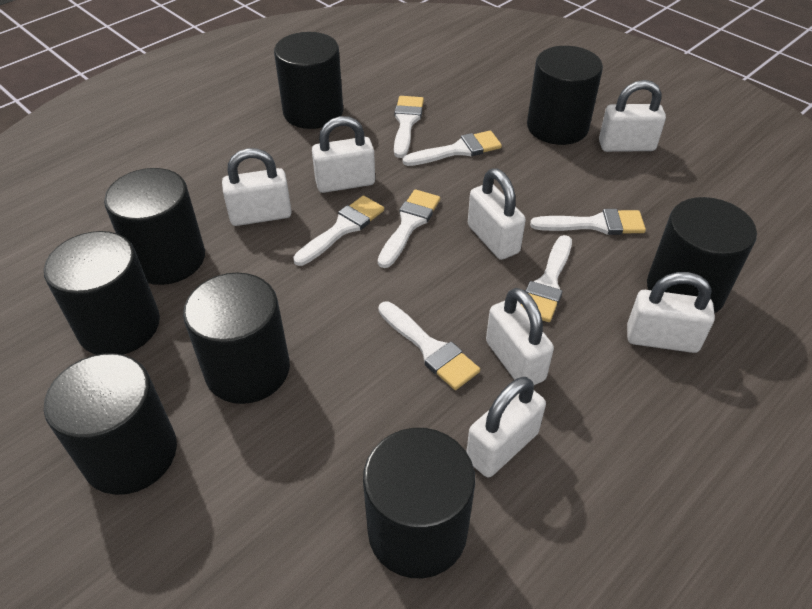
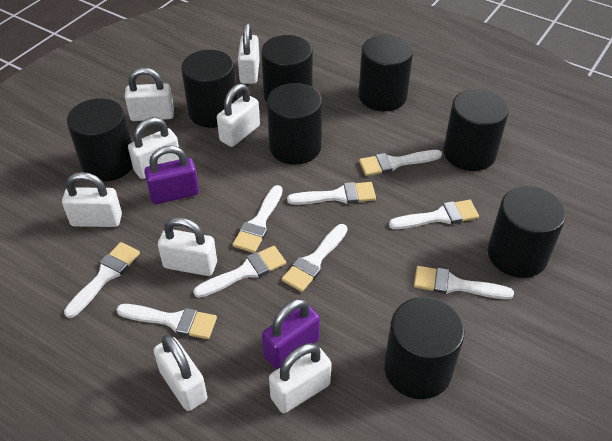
purple padlock: none = 0 -> [144,145,199,204] [262,299,320,369] = 2
white brush: [293,195,384,266] [378,190,440,268] [378,302,480,390] [394,96,424,158] [402,131,502,166] [521,235,572,322] [530,209,646,235] = 7 -> [64,242,140,318] [116,304,217,339] [193,246,286,298] [232,185,283,253] [282,224,348,292] [287,182,376,205] [359,150,442,176] [389,200,479,229] [414,266,514,299] = 9
white padlock: [222,148,292,226] [312,116,375,193] [466,377,546,477] [468,168,526,260] [486,288,554,385] [599,80,666,152] [627,272,715,353] = 7 -> [62,172,122,227] [125,68,174,121] [128,117,179,179] [153,334,207,411] [158,217,217,276] [217,84,260,147] [238,23,260,84] [269,343,332,413] = 8

